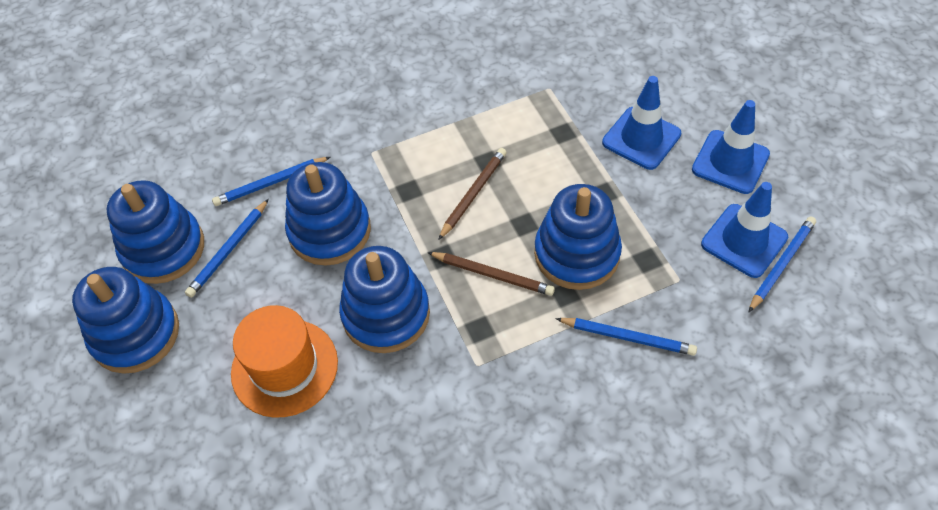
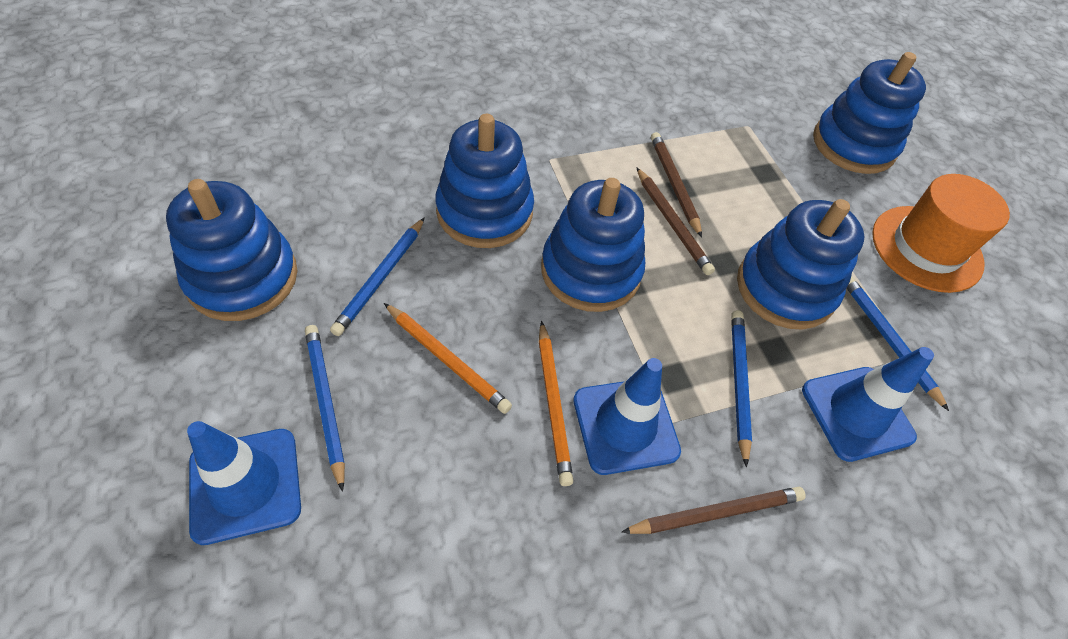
brown pencil: [427,252,555,296] [438,148,507,240] = 2 -> [621,487,806,534] [636,167,715,275] [651,132,702,237] = 3
orange pencil: none = 0 -> [384,303,512,414] [539,321,574,486] = 2

